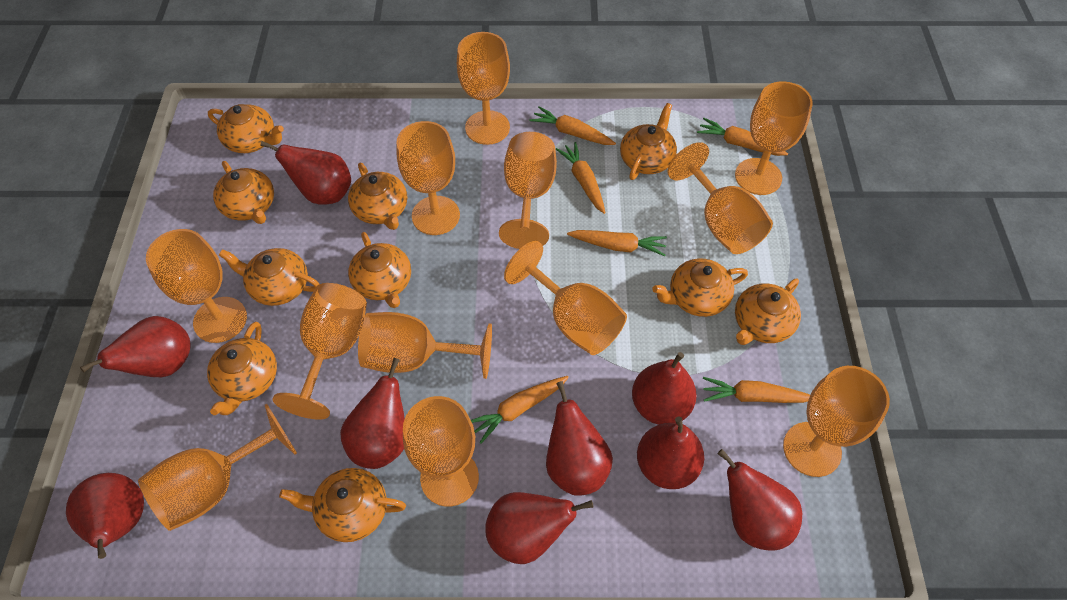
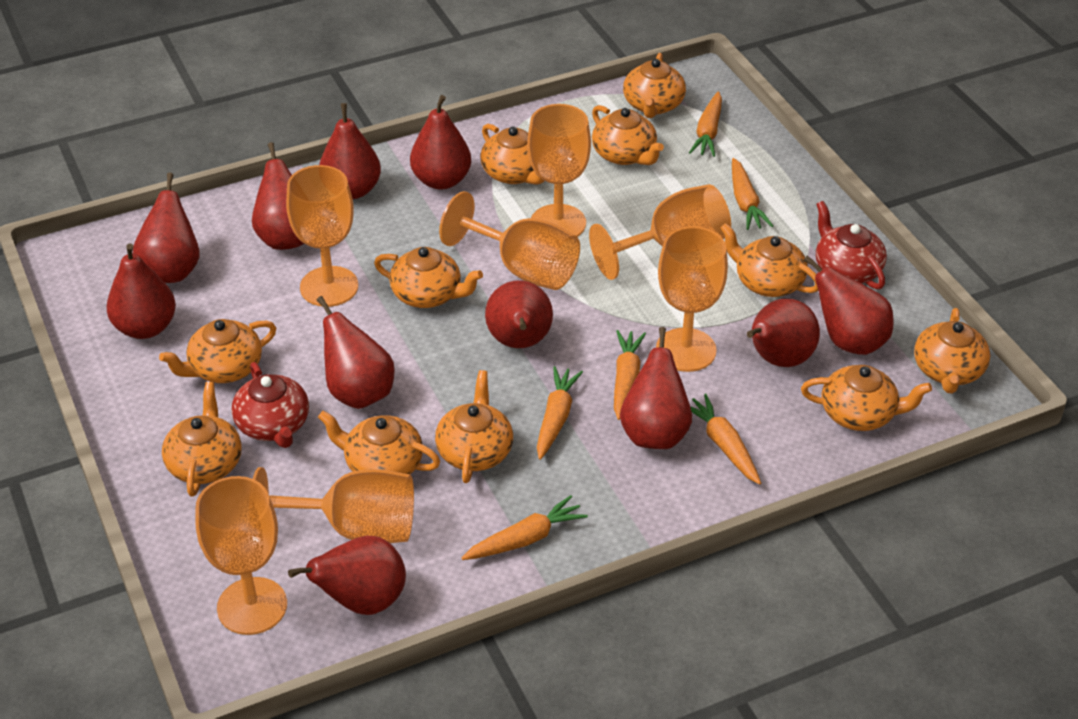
orange goblet: [138,404,297,531] [146,229,247,343] [273,283,367,419] [358,312,492,379] [396,121,460,235] [403,396,479,507] [457,32,510,145] [499,132,557,249] [504,241,627,355] [667,142,773,254] [735,81,813,195] [783,366,890,477] = 12 -> [195,476,287,635] [253,467,414,543] [286,165,358,307] [439,191,580,290] [527,104,591,237] [589,184,731,280] [656,226,728,372] = 7
orange teapot: [207,322,277,415] [208,104,284,153] [213,161,274,224] [219,248,319,306] [279,468,406,542] [348,163,407,230] [348,232,411,308] [620,103,677,180] [652,259,748,317] [735,279,801,345] = 10 -> [159,319,276,383] [162,382,242,497] [318,411,440,474] [374,247,483,308] [435,370,513,483] [480,124,544,185] [592,105,664,165] [623,53,686,118] [720,223,818,297] [801,365,932,431] [914,308,990,394] = 11
red pear: [66,473,144,559] [80,316,191,377] [260,141,351,205] [340,358,405,469] [485,492,594,564] [546,381,613,496] [632,352,697,425] [637,417,704,489] [717,449,802,551] = 9 -> [106,243,176,339] [133,173,199,283] [252,142,304,250] [288,536,406,615] [317,296,395,409] [319,103,381,199] [410,95,471,190] [485,280,553,348] [620,327,692,449] [747,299,820,367] [803,255,894,355] = 11
red teapot: none = 0 -> [231,362,309,448] [816,201,887,290] = 2

